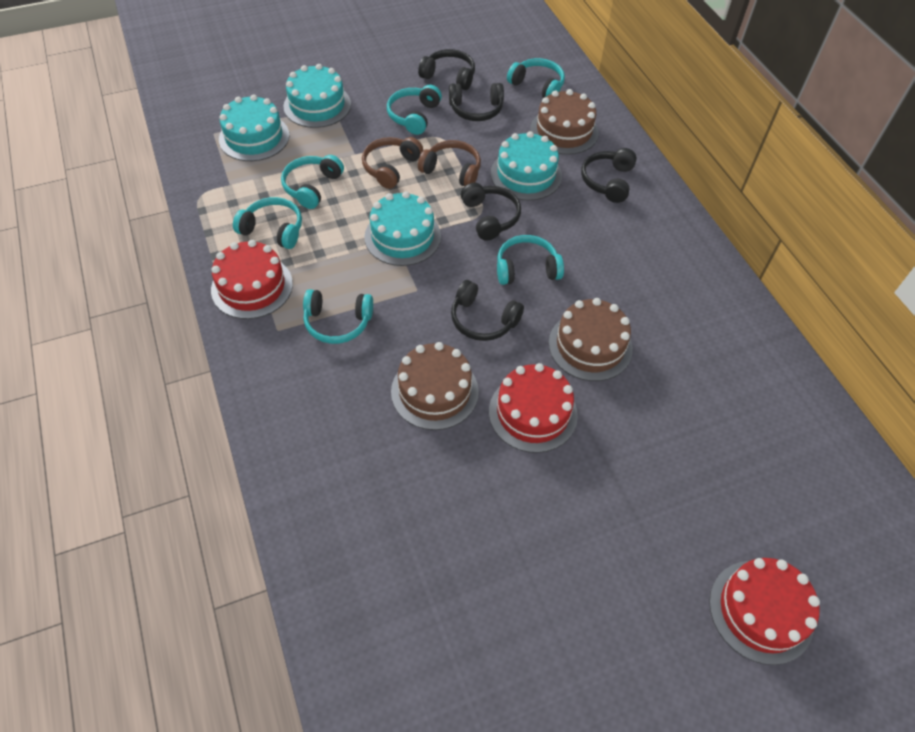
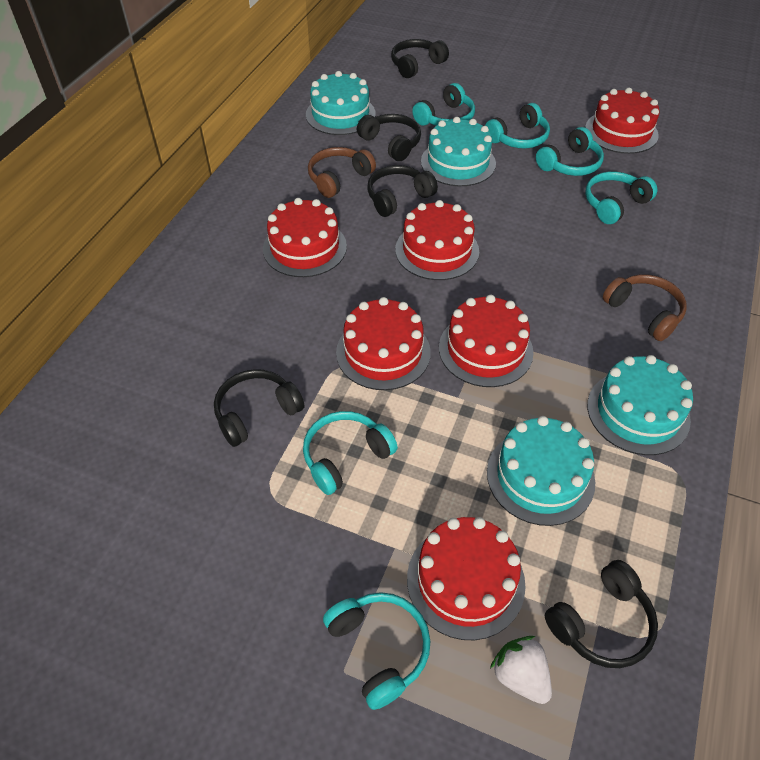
brown cake: [391,342,479,430] [530,89,599,155] [549,298,633,381] = 3 -> none = 0
red cake: [211,240,293,319] [489,363,578,453] [709,558,820,665] = 3 -> [263,198,347,277] [336,297,431,390] [395,200,479,280] [407,517,526,640] [439,295,534,387] [585,88,660,154] = 6
white strawberry: none = 0 -> [490,636,552,704] = 1

